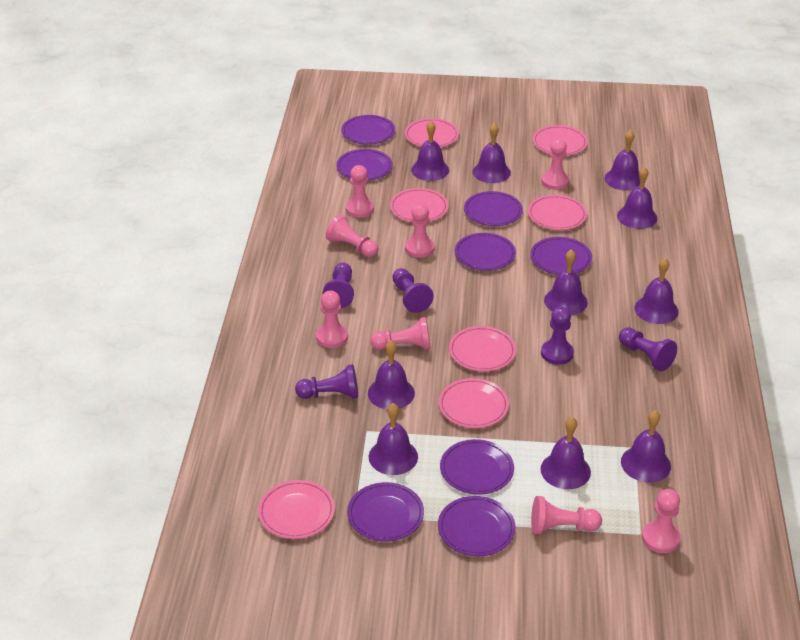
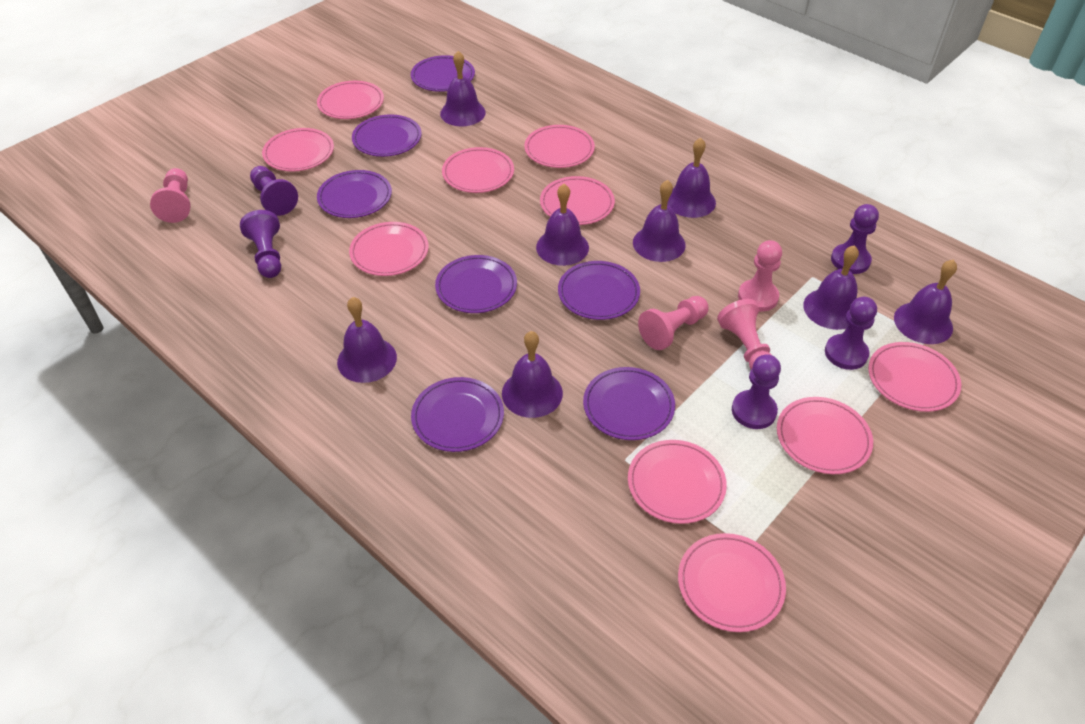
pink pawn: [316,291,348,348] [326,214,379,257] [346,165,374,218] [370,317,431,350] [405,204,434,258] [531,496,602,534] [541,138,569,190] [642,489,681,553] = 8 -> [150,168,191,223] [638,296,709,350] [717,299,772,369] [738,240,782,312] = 4
pink plate: [258,480,335,539] [390,188,448,222] [405,118,459,147] [439,378,509,428] [449,326,516,371] [528,195,587,230] [533,125,588,155] = 7 -> [262,128,334,171] [317,81,384,119] [349,222,429,276] [442,147,514,193] [524,125,595,168] [540,176,615,225] [628,440,727,524] [678,533,786,632] [777,397,873,474] [868,342,961,412] = 10
purple bell: [368,340,415,409] [369,403,418,475] [411,121,449,181] [473,123,511,183] [541,417,591,489] [544,249,588,315] [605,130,640,191] [617,167,657,229] [621,410,671,483] [635,258,679,324] = 10 -> [337,297,397,383] [440,51,486,126] [502,331,563,418] [536,184,589,266] [633,180,686,262] [667,138,716,218] [803,245,859,330] [894,260,957,344] = 8
purple plate: [336,149,393,181] [341,115,395,145] [347,482,424,542] [438,496,515,556] [440,439,514,495] [455,233,516,271] [464,191,523,226] [530,237,592,275] = 8 -> [317,170,392,218] [352,114,422,157] [411,55,475,92] [411,377,504,452] [435,255,517,313] [558,261,640,320] [583,367,675,440] = 7

